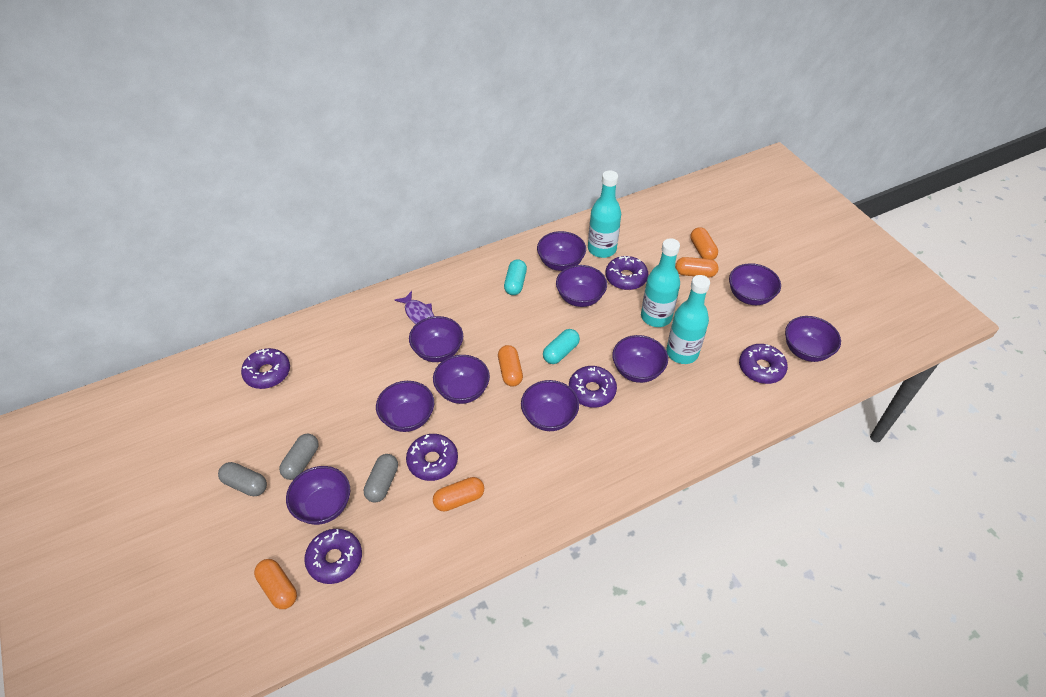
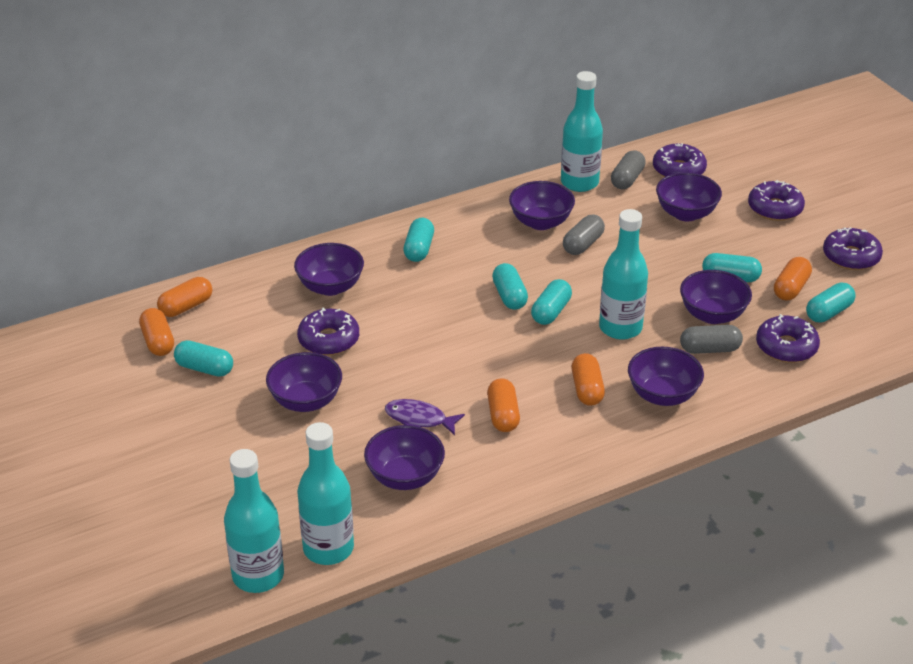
purple bowl: [286,466,350,525] [376,381,434,432] [409,316,463,362] [433,355,490,404] [521,380,579,431] [537,231,586,271] [556,265,607,307] [612,335,668,383] [729,263,781,305] [785,316,841,362] = 10 -> [266,352,342,412] [294,243,364,296] [364,425,445,490] [509,181,575,230] [628,347,704,406] [656,172,722,221] [680,270,752,324] = 7
purple donut: [241,348,290,389] [304,529,362,584] [406,434,458,481] [569,366,617,408] [606,256,648,290] [739,344,788,384] = 6 -> [297,307,359,355] [653,143,707,177] [748,180,805,221] [756,314,820,363] [823,227,883,270] = 5
turquoise bottle: [588,170,621,258] [641,238,680,327] [666,275,710,364] = 3 -> [224,449,284,593] [297,422,354,565] [561,71,603,192] [599,209,648,340] = 4
turquoise capsule: [504,259,527,295] [543,329,580,364] = 2 -> [174,340,233,377] [403,218,434,262] [492,263,528,310] [531,279,572,325] [702,253,762,282] [806,282,856,323] = 6

